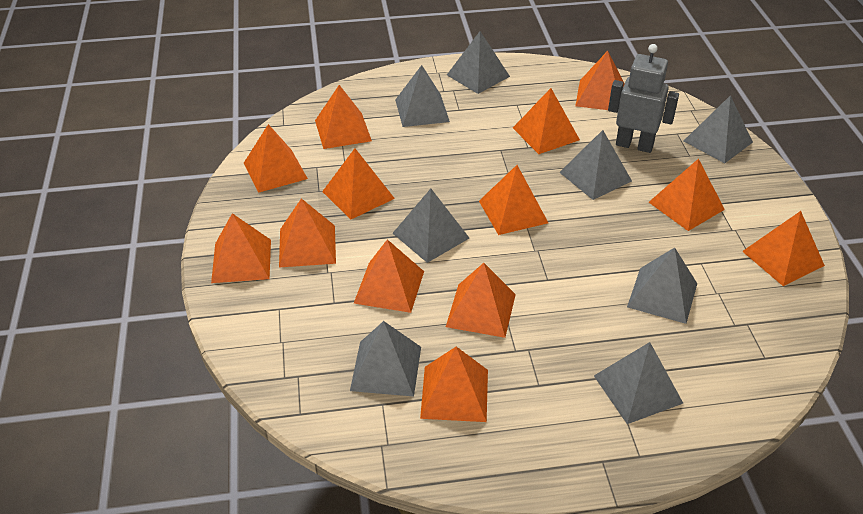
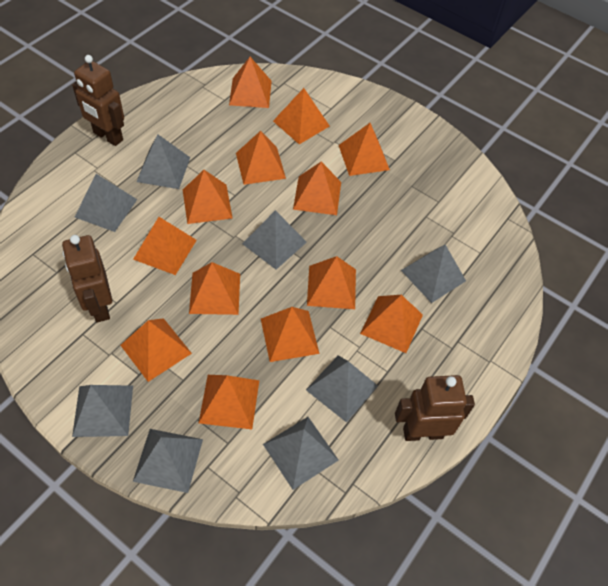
brown robot: none = 0 -> [62,235,112,322] [72,55,124,146] [395,375,475,441] = 3
grey robot: [608,44,679,153] = 1 -> none = 0

